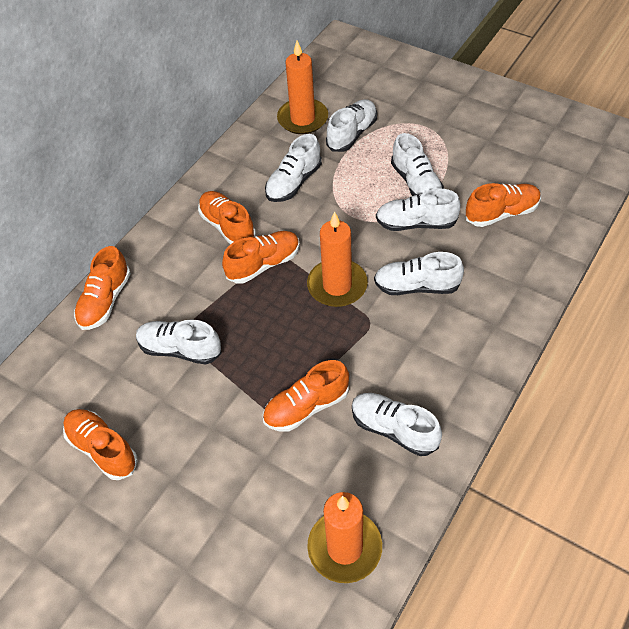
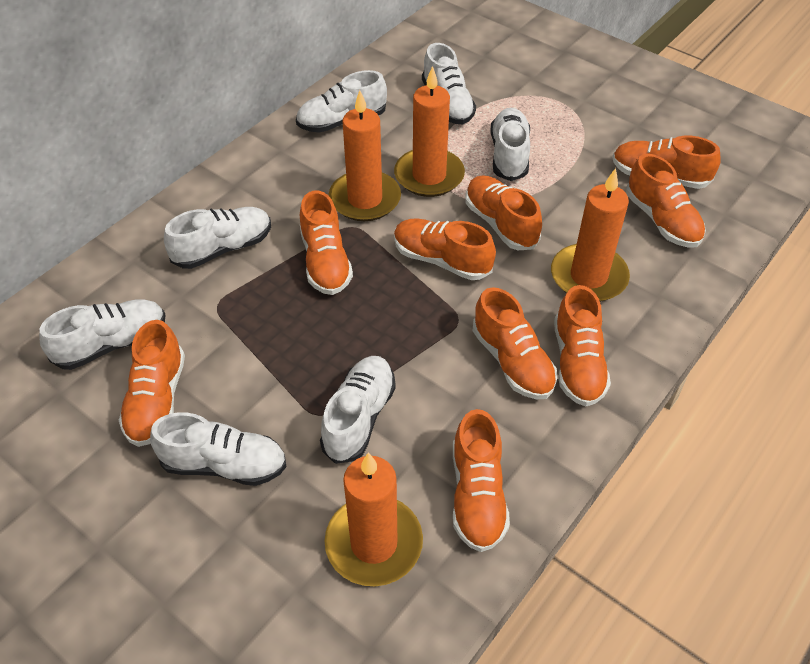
orange candle: [277,41,328,134] [307,211,368,307] [307,492,382,583] = 3 -> [325,452,423,586] [329,90,401,221] [394,66,465,197] [551,168,630,302] = 4
orange shoe: [63,409,138,480] [74,246,131,330] [198,191,256,244] [222,231,300,284] [263,360,349,432] [466,183,541,227] = 6 -> [119,320,185,447] [300,191,353,295] [394,219,496,280] [453,409,510,552] [465,175,542,250] [473,287,557,399] [554,285,611,407] [612,136,721,189] [626,154,706,247] = 9

